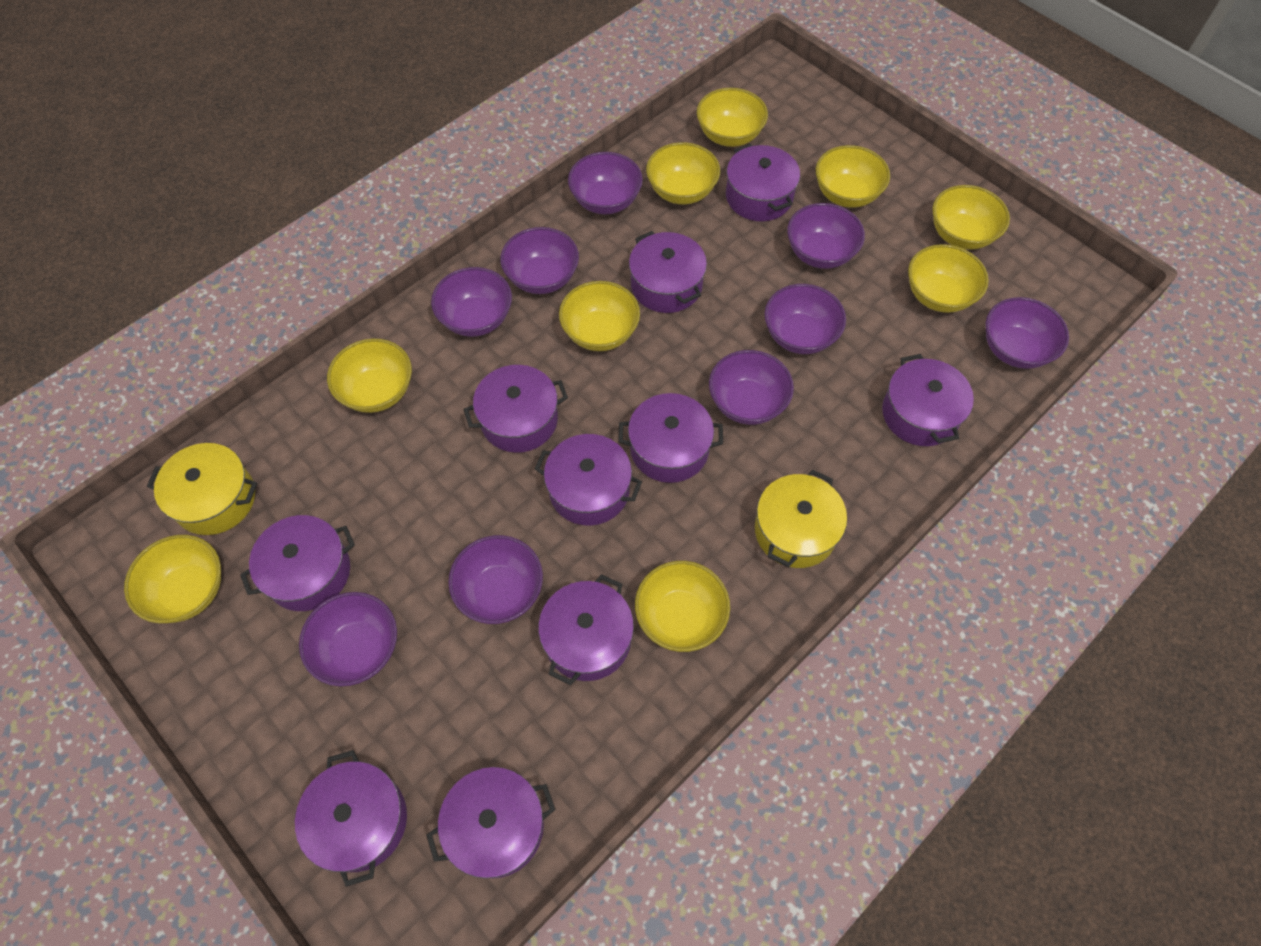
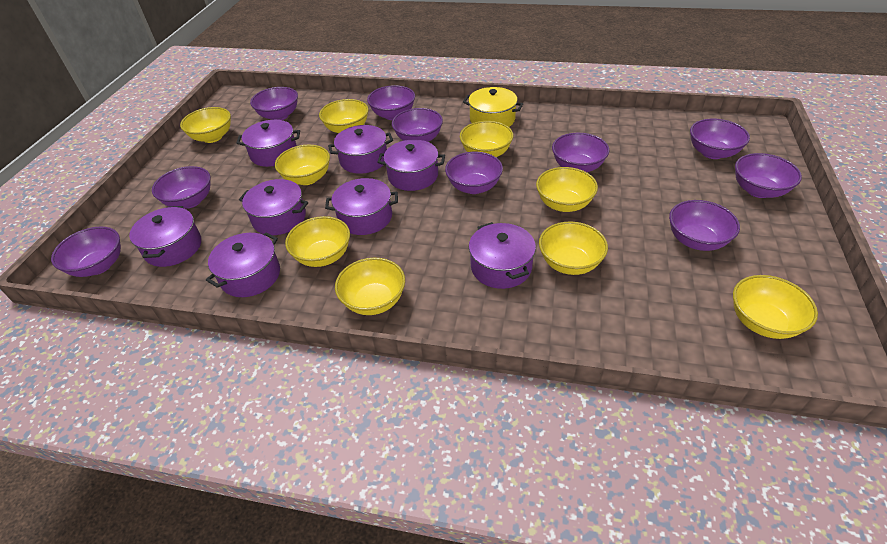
purple bowl: [299,592,397,686] [431,267,512,337] [448,535,543,624] [501,227,579,294] [568,152,643,214] [709,350,794,425] [765,284,846,354] [787,203,865,269] [985,297,1069,369] = 9 -> [51,227,121,277] [152,166,211,209] [250,87,298,120] [367,85,415,120] [392,108,443,142] [445,152,503,194] [552,133,609,172] [669,200,740,251] [690,119,750,159] [735,153,802,198] = 10
purple pot: [240,515,355,611] [295,750,407,887] [426,767,556,879] [463,365,568,453] [535,434,642,526] [538,574,634,685] [618,393,723,483] [629,231,707,313] [726,144,800,221] [882,354,974,446] = 10 -> [129,206,201,267] [206,232,280,297] [236,120,300,167] [239,179,308,235] [325,178,398,235] [328,125,393,174] [377,140,445,191] [469,222,536,289] = 8
yellow pot: [147,443,257,535] [755,470,847,568] = 2 -> [463,87,523,127] = 1

